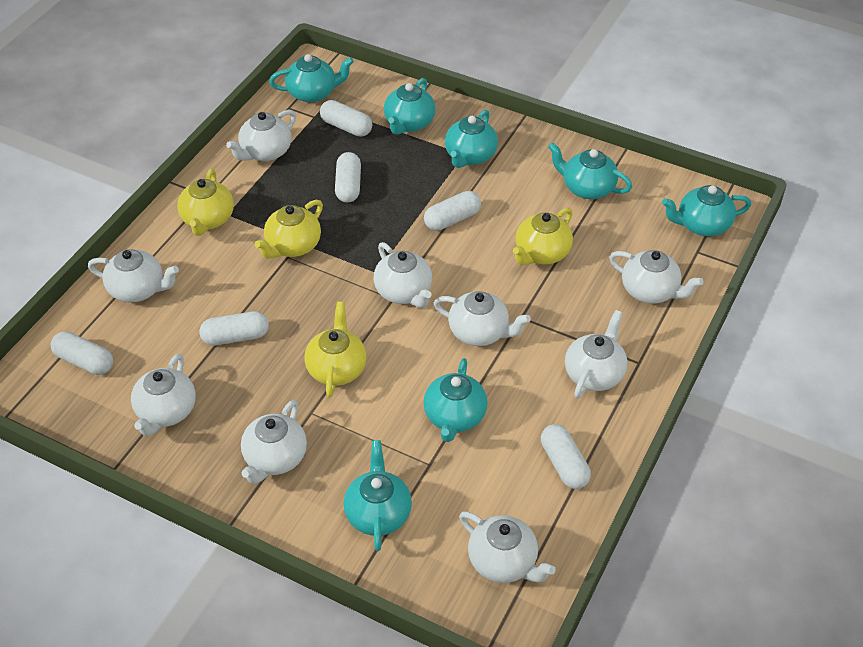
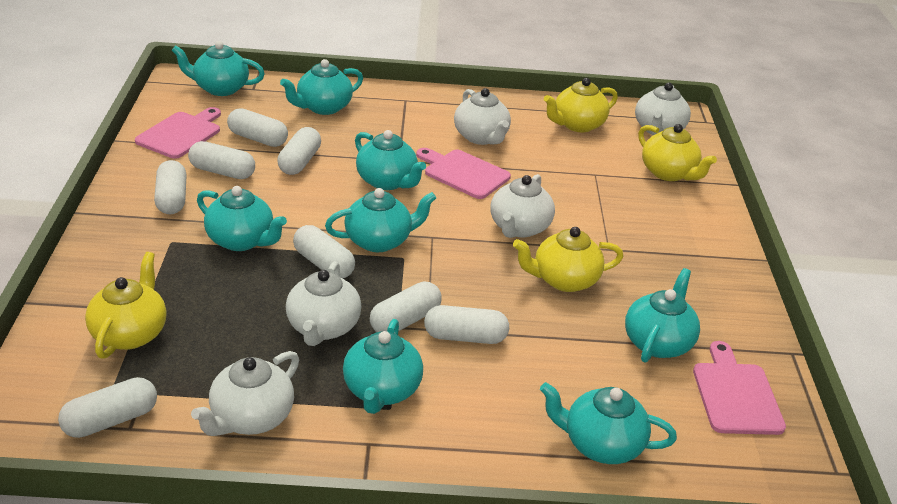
pink cutting board: none = 0 -> [135,107,221,159] [416,148,511,199] [693,341,786,435] = 3
turquoise teapot: [269,54,354,103] [343,440,412,551] [384,78,435,135] [423,358,487,442] [445,110,498,168] [548,142,632,199] [662,185,751,236] = 7 -> [171,41,265,96] [197,186,287,251] [280,59,363,115] [325,188,436,252] [343,319,423,414] [355,130,426,190] [540,382,677,464] [625,268,700,363] = 8
white capsule: [51,331,113,375] [199,311,269,345] [320,100,372,137] [335,152,361,203] [424,191,481,231] [541,424,591,489] = 6 -> [58,377,157,438] [154,160,187,214] [188,141,255,179] [227,108,288,147] [277,127,321,175] [293,225,355,278] [370,281,442,332] [424,305,509,344] = 8
white teapot: [88,249,179,303] [131,354,196,436] [226,110,296,161] [241,400,307,484] [373,242,432,308] [434,291,531,346] [459,511,556,583] [565,310,627,399] [609,250,704,303] = 9 -> [191,351,299,436] [286,261,361,346] [454,88,511,145] [490,174,555,238] [635,82,691,135] = 5

